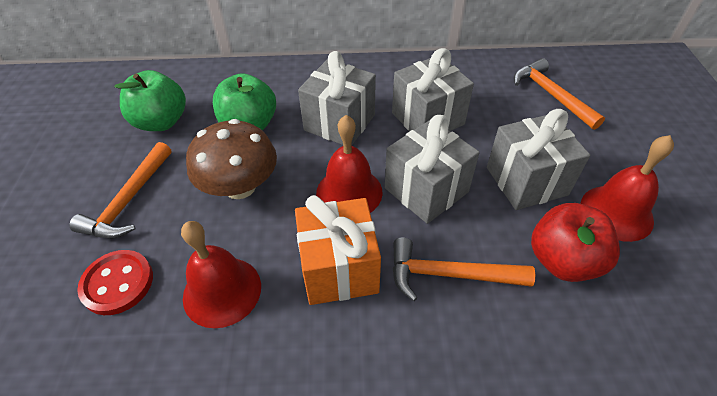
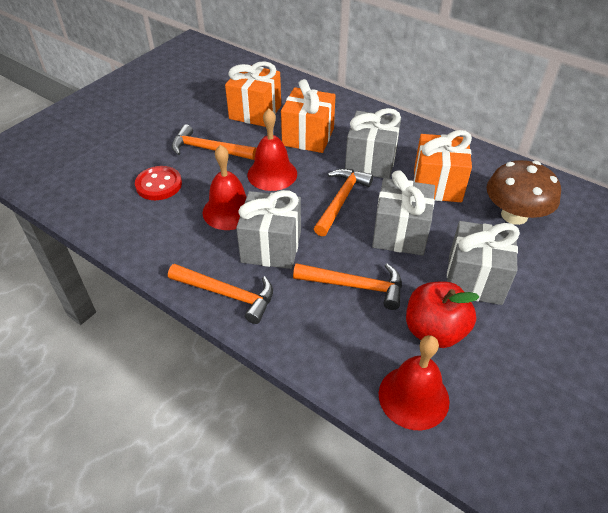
green apple: [115,70,186,131] [213,73,276,131] = 2 -> none = 0
orange gift: [295,195,381,305] = 1 -> [225,61,281,127] [281,79,336,153] [414,130,472,202] = 3
orange hammer: [69,142,171,239] [393,238,535,301] [514,58,605,130] = 3 -> [168,264,273,324] [172,124,257,160] [293,263,402,310] [314,169,373,236] = 4

